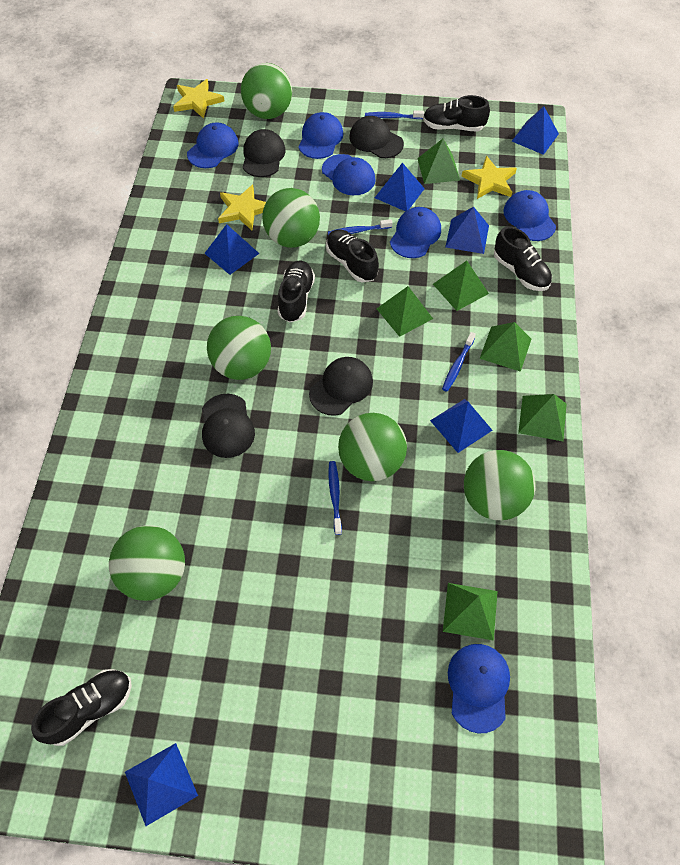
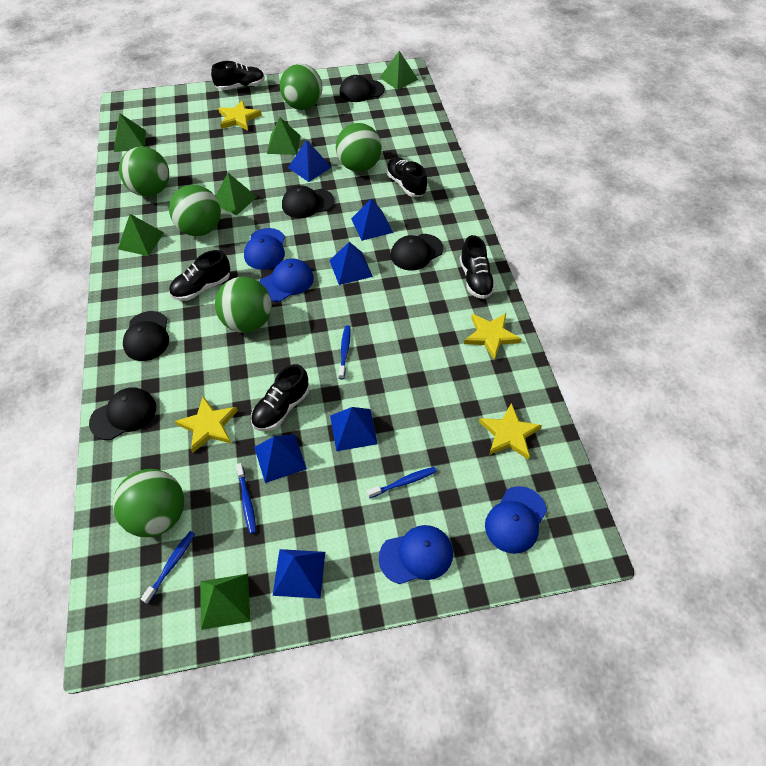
black cap: [202,394,255,458] [243,129,285,177] [309,357,373,416] [349,116,404,158] = 4 -> [89,387,156,440] [123,311,169,361] [282,185,334,218] [339,75,385,102] [391,234,443,271] = 5
blue cap: [187,122,239,168] [298,112,343,159] [322,154,376,195] [390,207,441,258] [448,644,510,733] [503,190,556,241] = 6 -> [244,228,285,270] [259,259,314,302] [379,525,453,584] [485,486,547,554] = 4
yellow star: [173,79,225,119] [218,184,266,230] [462,156,517,199] = 3 -> [175,396,238,453] [218,100,262,130] [464,313,521,360] [479,403,542,460] = 4

